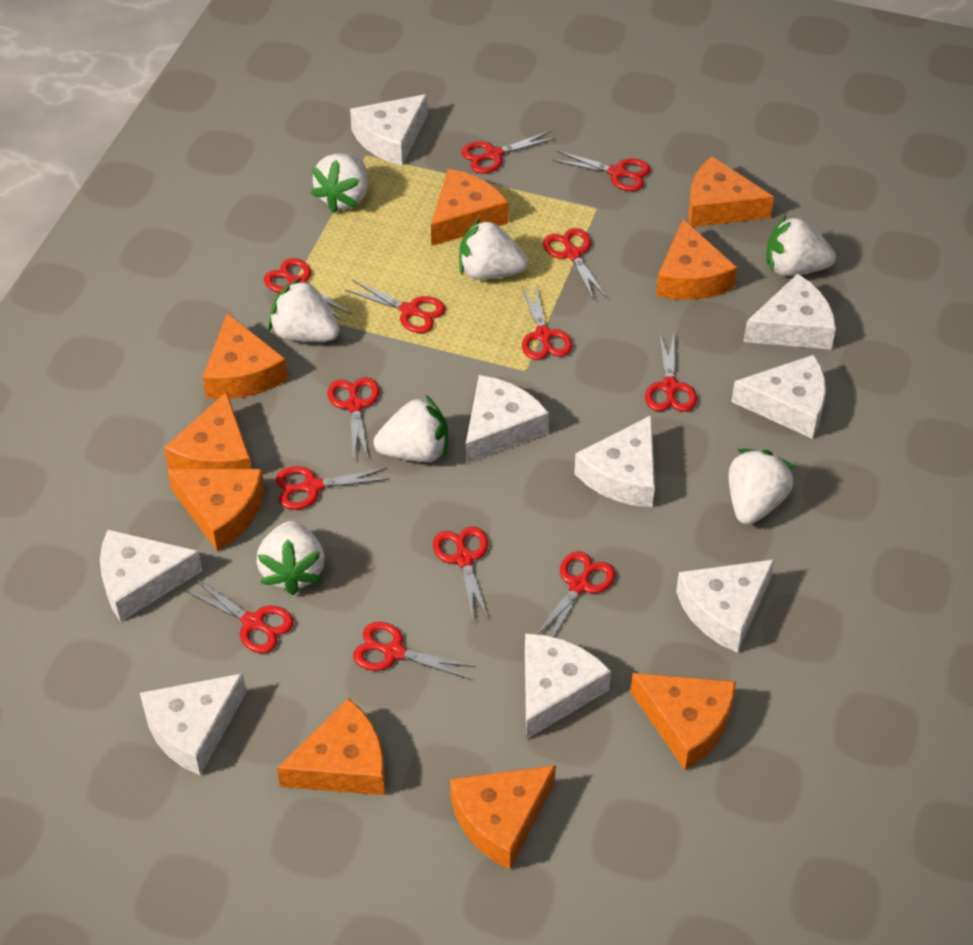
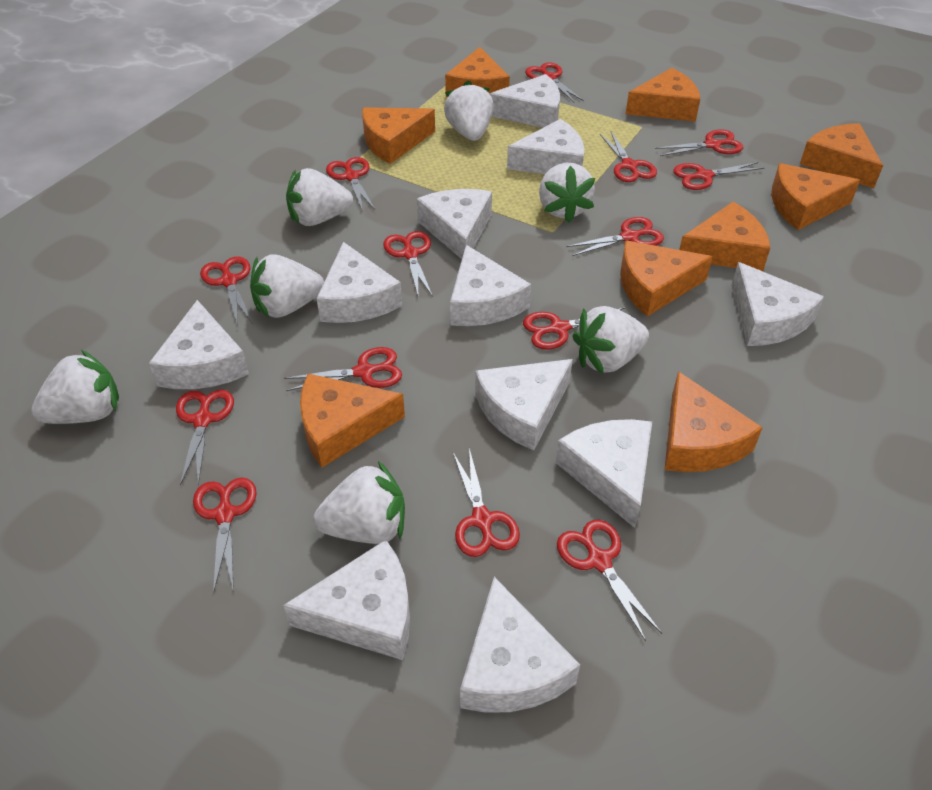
red scissors: [184,578,294,653] [264,258,352,321] [276,466,390,510] [327,377,379,462] [345,280,445,333] [353,622,475,679] [433,526,489,622] [461,131,556,174] [522,283,573,360] [537,551,615,637] [543,228,607,301] [552,151,650,191] [645,334,697,412] = 13 -> [176,390,234,486] [193,477,257,594] [200,257,253,326] [284,347,402,391] [326,157,375,212] [383,231,433,298] [453,448,520,557] [523,307,626,350] [525,62,584,102] [557,520,662,641] [566,217,664,256] [600,132,657,182] [655,129,743,156] [673,162,764,190] = 14
white cheese: [100,530,202,622] [140,673,246,775] [350,94,428,166] [466,375,549,464] [525,633,611,739] [574,415,655,507] [676,559,775,653] [731,355,826,439] [744,274,836,350] = 9 -> [149,300,249,389] [283,540,410,660] [317,242,402,323] [417,189,492,259] [450,245,531,326] [460,577,580,713] [475,359,573,450] [490,74,560,128] [507,119,584,174] [556,419,652,528] [731,262,824,346] = 11

